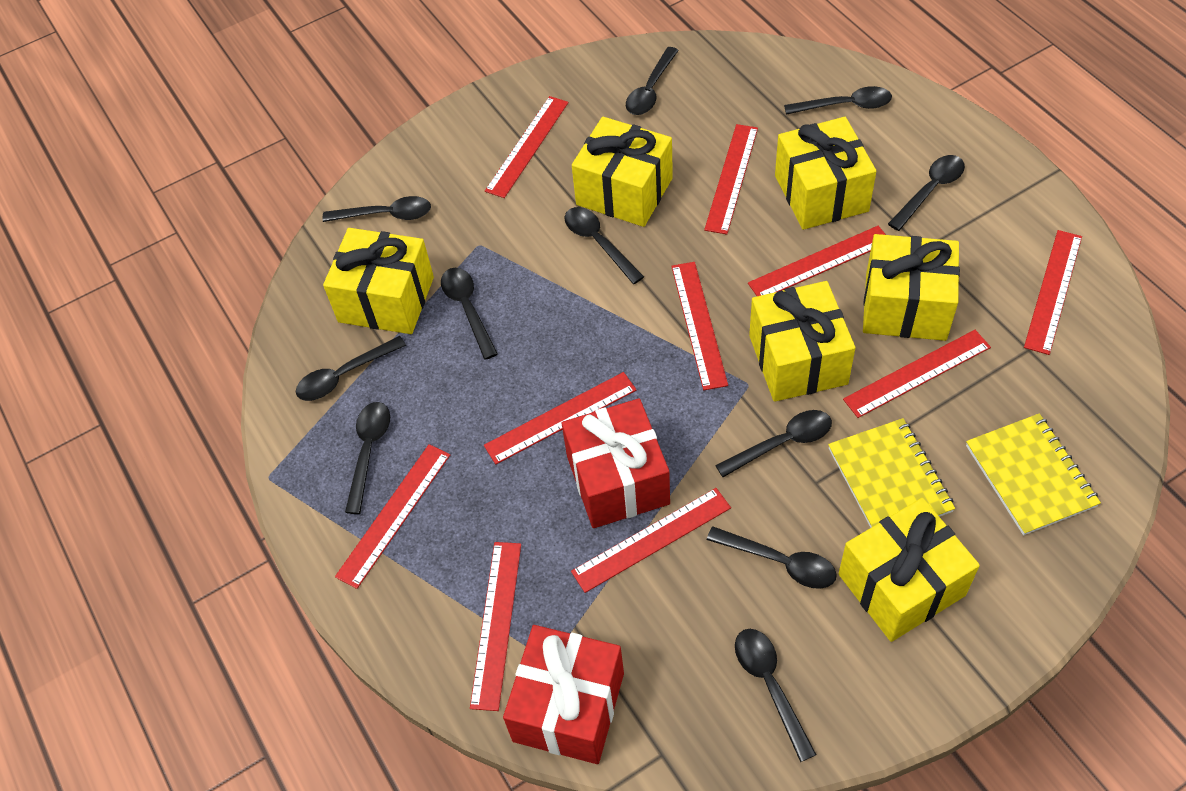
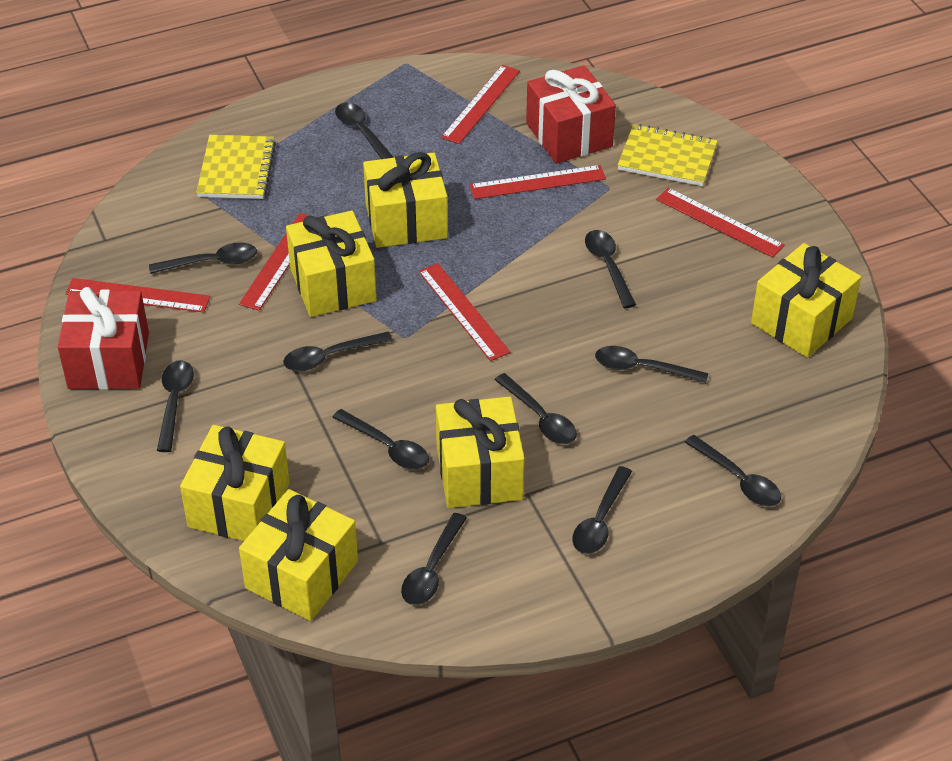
red ruler: [335,444,450,589] [470,542,521,711] [484,372,637,464] [485,96,569,198] [571,488,731,593] [671,262,728,390] [704,124,758,234] [748,226,886,296] [843,330,991,418] [1024,230,1082,355] = 10 -> [65,278,210,312] [239,213,309,311] [419,263,511,361] [441,65,520,144] [469,165,606,199] [656,188,785,258] = 6

